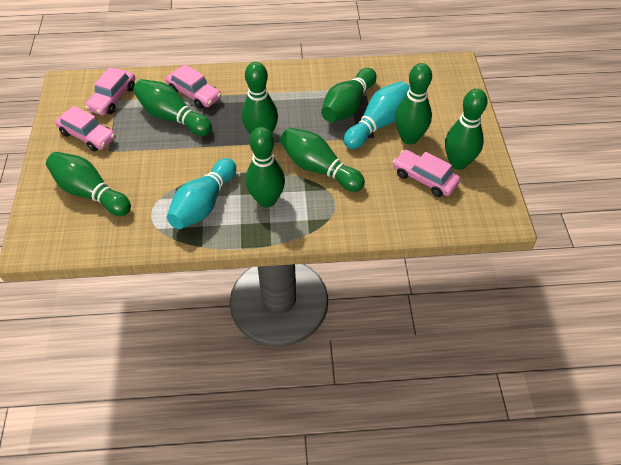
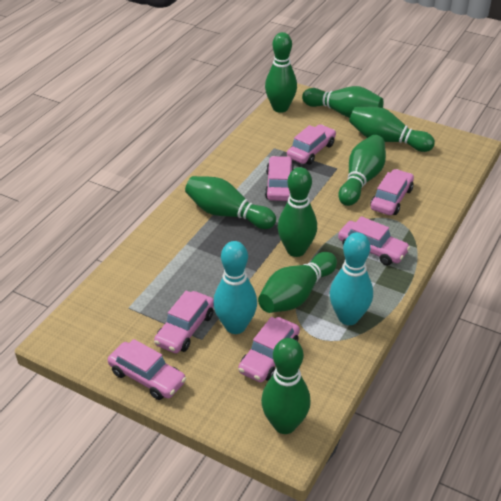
pink car: [55,106,115,152] [85,67,135,115] [166,64,221,109] [393,150,460,197] = 4 -> [108,339,186,400] [154,291,214,353] [238,317,300,382] [265,156,294,201] [287,124,336,165] [338,216,410,265] [370,169,414,215] = 7

